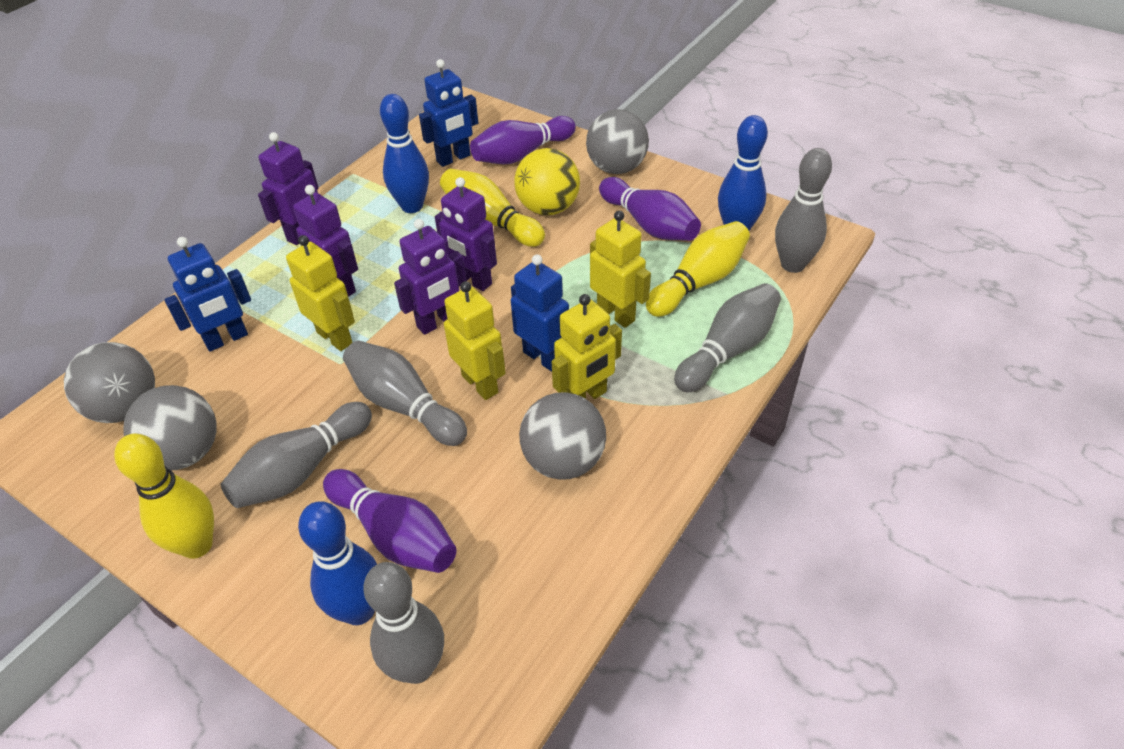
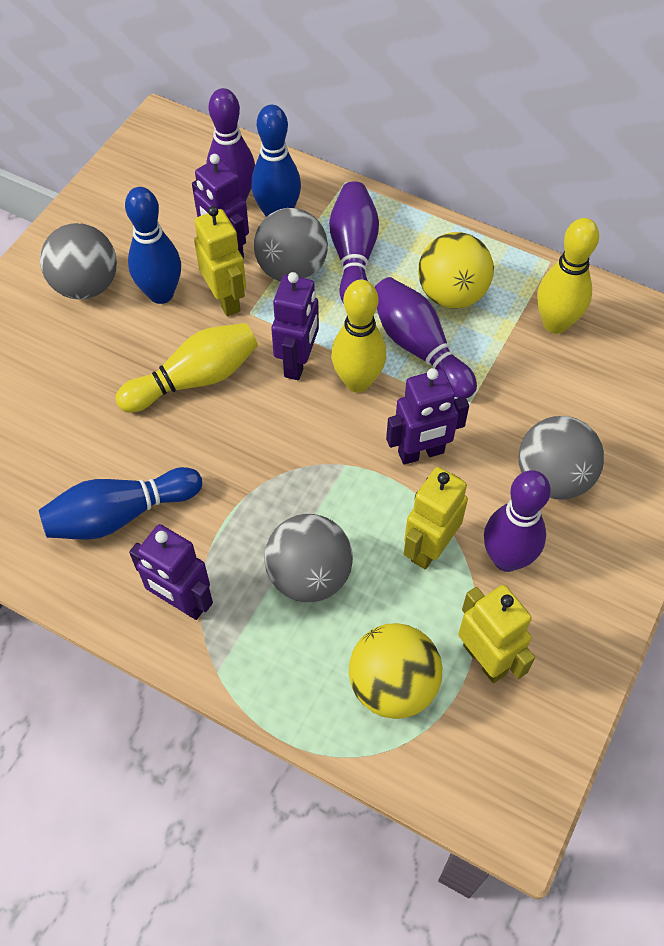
blue robot: [164,237,251,352] [419,59,478,167] [511,254,569,372] = 3 -> none = 0
grey bowling pin: [220,402,372,508] [343,341,467,446] [363,562,444,684] [674,283,781,393] [775,148,832,273] = 5 -> none = 0
purple bowling pin: [323,469,457,573] [470,116,576,164] [599,177,701,241] = 3 -> [206,88,255,202] [329,181,379,304] [375,277,477,398] [484,470,551,572] = 4
yellow ball: [514,148,580,215] = 1 -> [349,623,442,719] [418,232,494,308] = 2
yellow robot: [286,235,355,351] [444,281,506,400] [552,294,622,399] [590,211,651,328] = 4 -> [194,206,246,316] [404,467,468,570] [458,585,535,683] = 3

